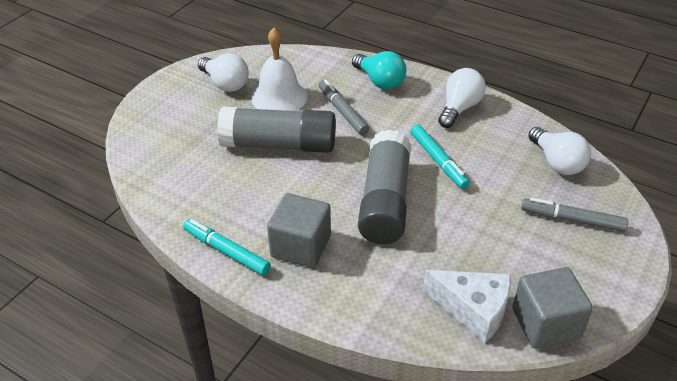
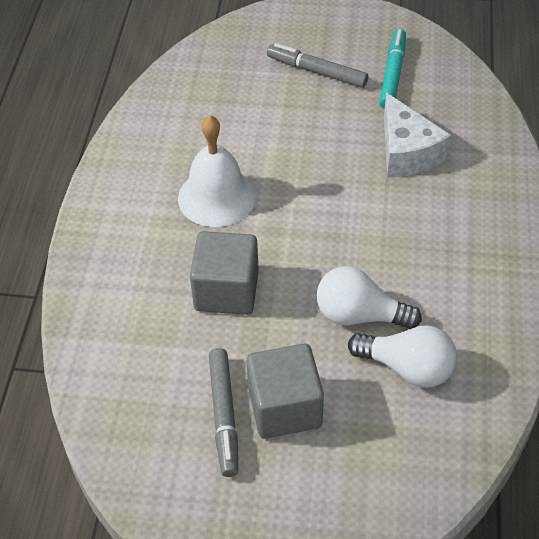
grey glue stick: [217,106,336,153] [358,129,411,244] = 2 -> none = 0
turquoise light bulb: [352,51,406,90] = 1 -> none = 0
turquoise marker: [183,219,271,276] [411,125,470,189] = 2 -> [379,29,406,109] = 1
white light bulb: [198,53,249,92] [438,68,486,128] [528,127,591,175] = 3 -> [316,266,422,329] [348,325,457,388] = 2

